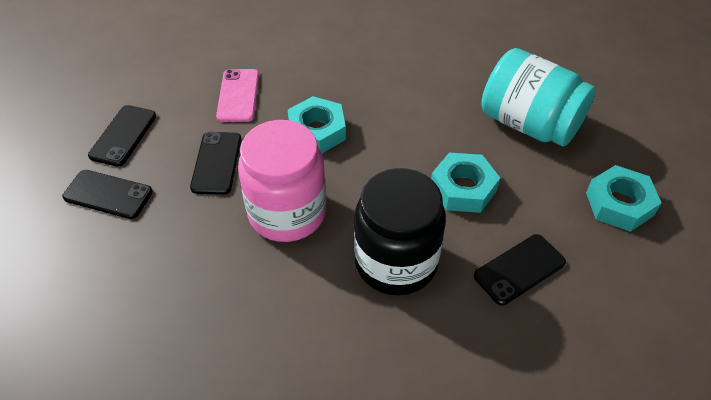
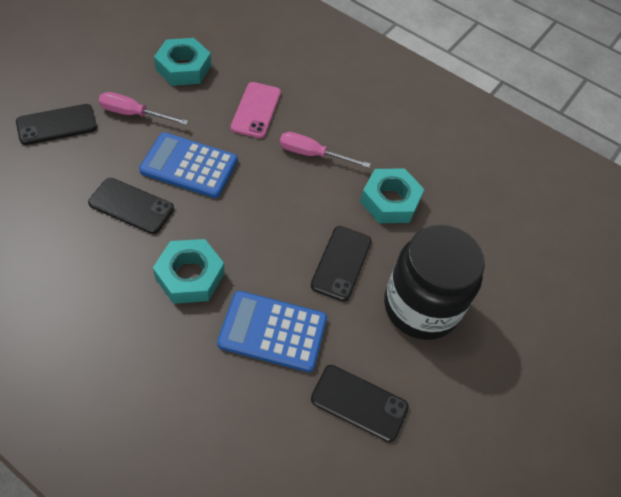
blue calculator: none = 0 -> [139,132,238,198] [217,291,327,372] = 2
pink jar: [238,120,326,242] = 1 -> none = 0
pink screwdriver: none = 0 -> [98,92,188,125] [280,132,371,168] = 2
turquoise jar: [481,48,596,147] = 1 -> none = 0

